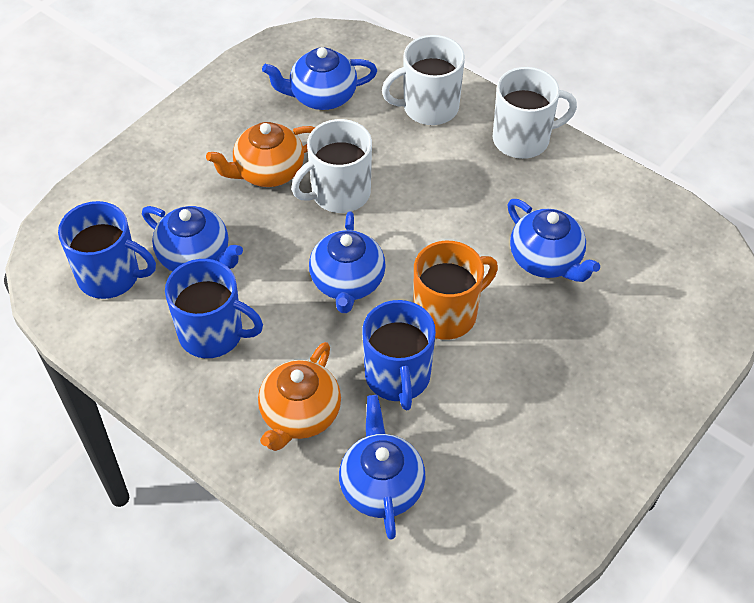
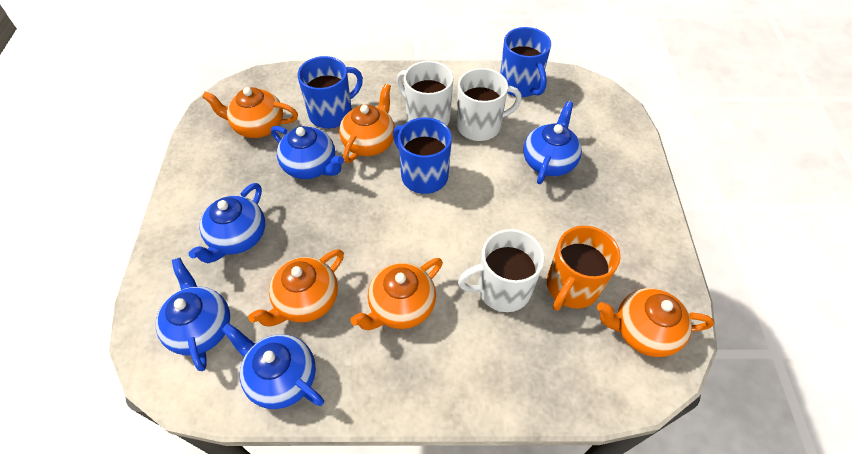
orange teapot: [206,122,315,187] [258,342,341,451] = 2 -> [202,87,298,138] [248,249,344,326] [339,84,395,163] [350,258,443,330] [597,288,714,357] = 5

